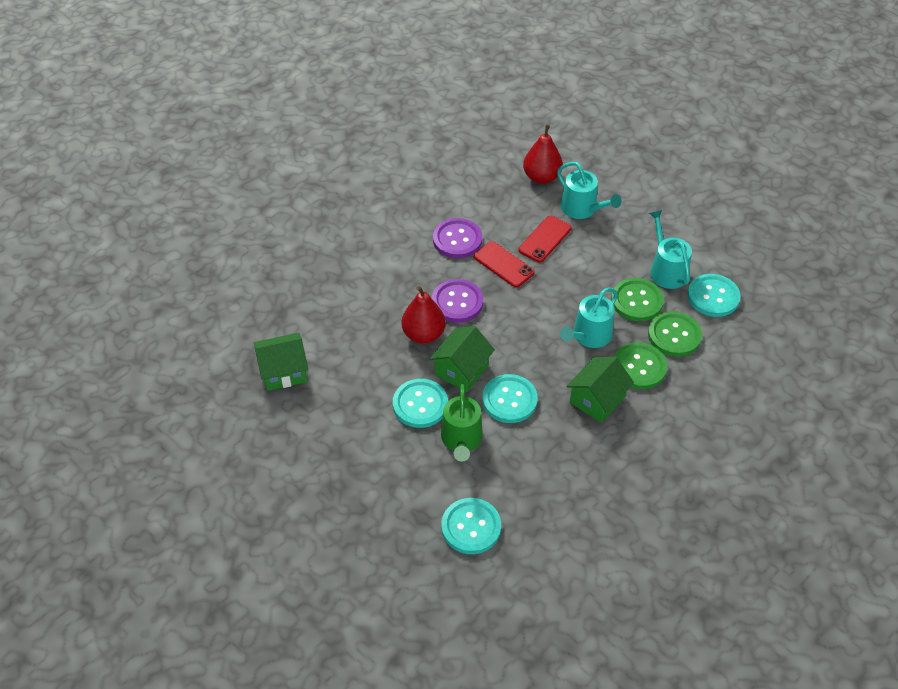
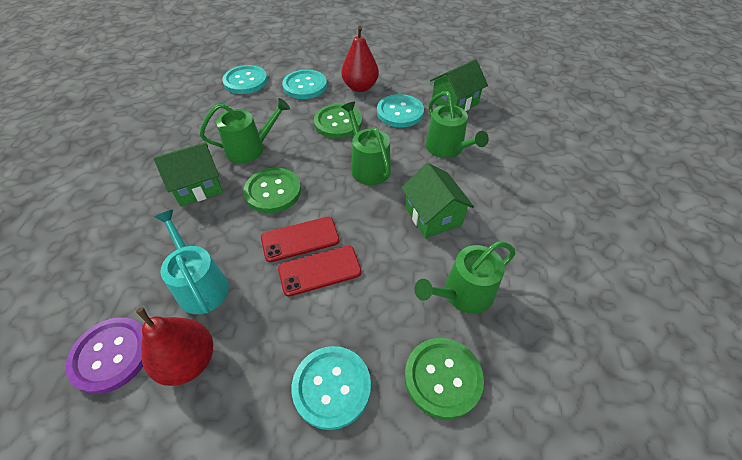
green watering can: [441,384,483,462] = 1 -> [200,98,290,163] [341,102,391,185] [414,241,515,314] [426,91,489,158] = 4
purple button: [432,279,483,323] [433,218,482,258] = 2 -> [66,317,143,394] = 1
turquoise watering can: [557,162,621,219] [560,287,618,348] [649,210,692,289] = 3 -> [155,210,229,314] = 1

